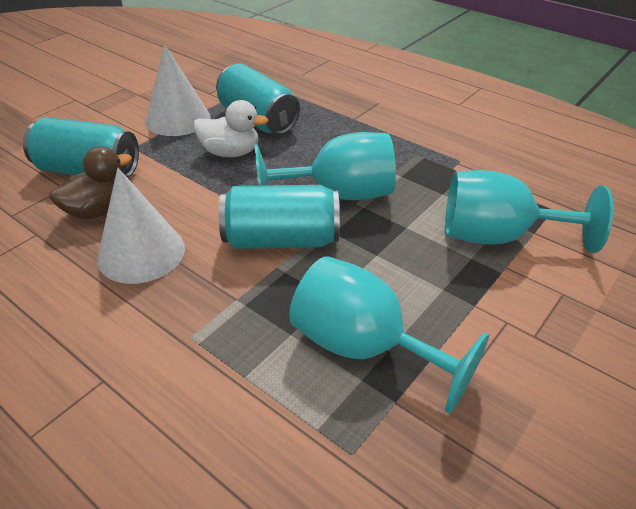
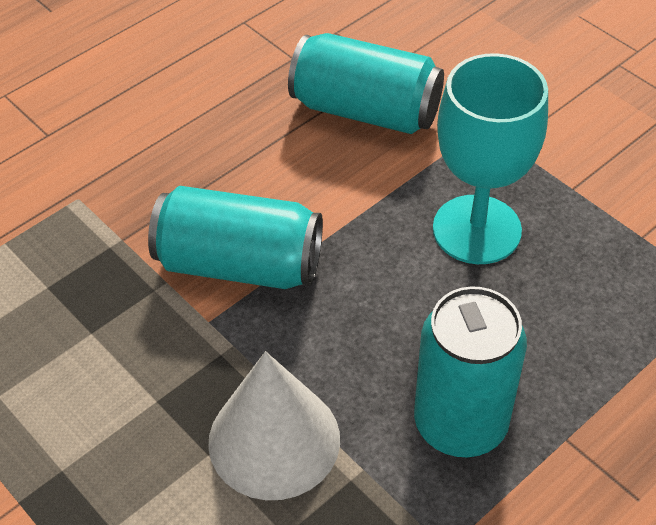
brown duck: [49,147,132,219] = 1 -> none = 0
turquoise goblet: [255,132,396,200] [289,256,489,414] [445,170,614,253] = 3 -> [433,53,548,264] = 1
white cone: [97,168,185,284] [146,44,210,136] = 2 -> [208,351,340,500] = 1
white duck: [194,100,269,157] = 1 -> none = 0

